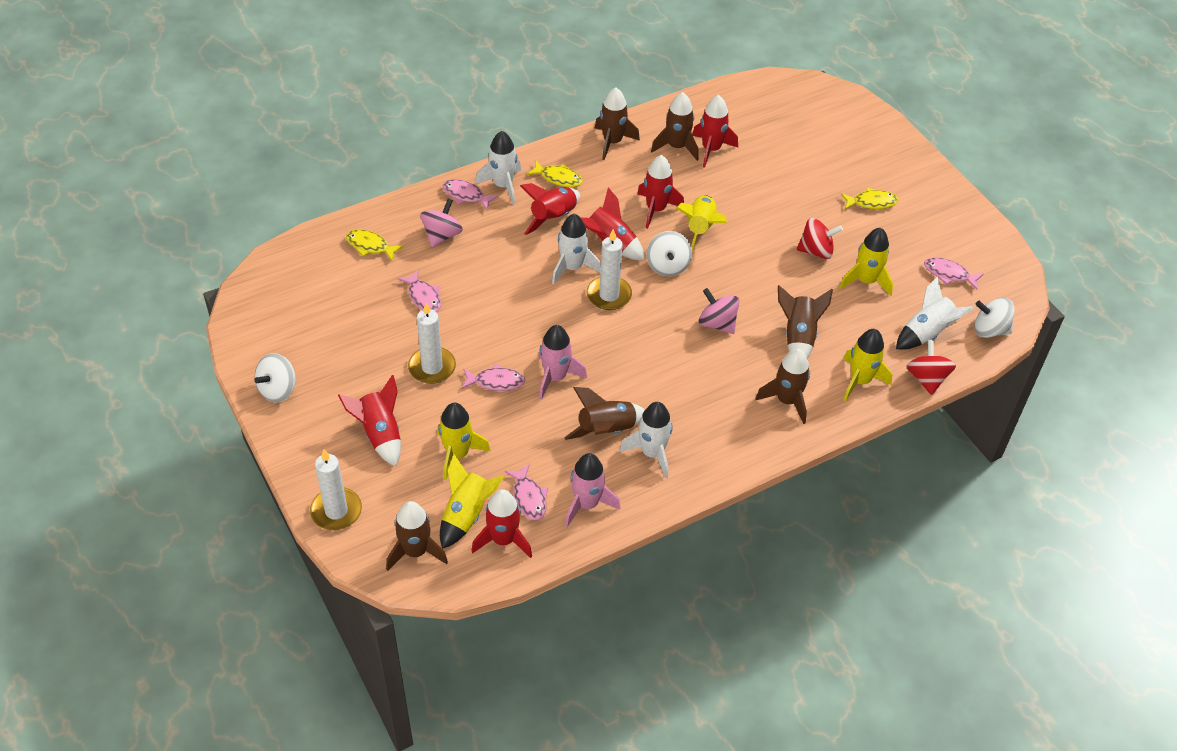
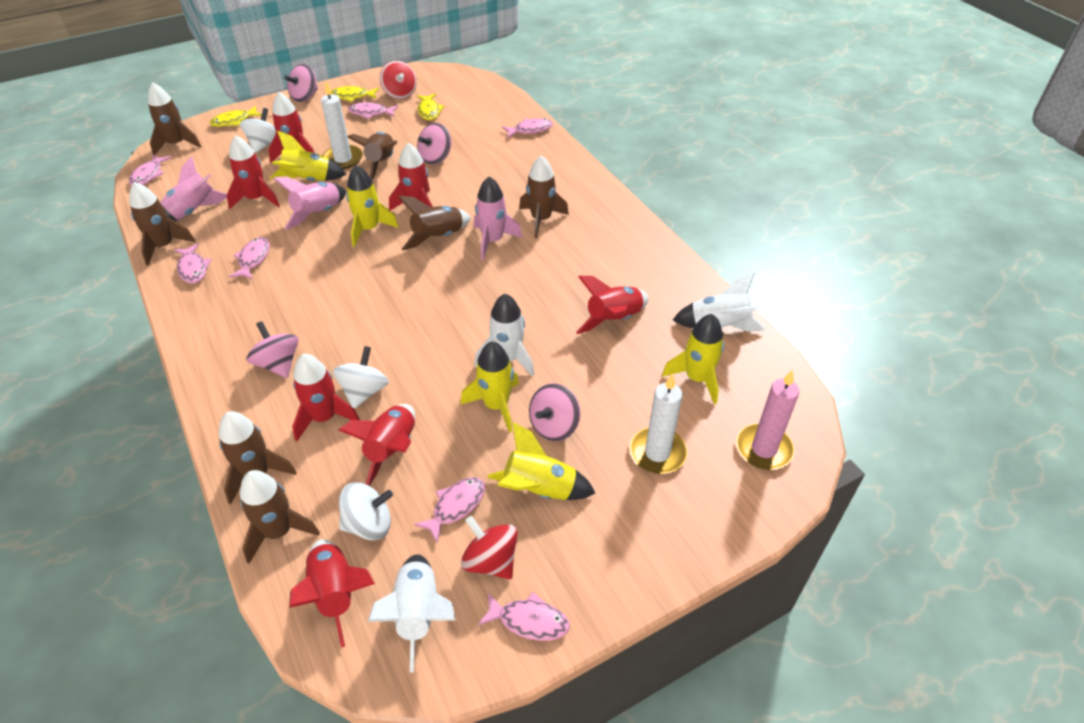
brown rocket: [386,501,448,571] [564,387,645,440] [595,88,640,160] [651,92,699,161] [755,349,810,424] [778,285,833,359] = 6 -> [129,182,195,266] [148,82,201,155] [219,411,296,504] [240,470,320,564] [347,132,398,180] [398,196,471,250] [519,156,569,238] = 7
pink candle: none = 0 -> [736,370,799,470] = 1
pink fish: [397,270,441,312] [443,179,498,210] [461,364,525,391] [505,464,548,520] [924,257,984,290] = 5 -> [129,154,172,185] [174,243,212,284] [229,237,270,280] [348,102,399,119] [414,477,485,543] [478,592,570,641] [502,118,553,138] = 7
pink rocket: [539,325,587,400] [565,453,621,527] = 2 -> [160,156,227,222] [273,177,346,230] [474,176,522,260] = 3
pink spinning top: [420,198,463,247] [699,288,740,334] = 2 -> [247,321,298,378] [284,64,318,102] [417,123,451,165] [529,383,581,441] = 4
red rocket: [338,375,401,466] [472,489,532,558] [520,183,580,235] [581,187,645,260] [637,155,684,229] [692,95,738,168] = 6 -> [226,135,280,209] [268,92,315,163] [289,539,375,648] [292,354,360,442] [339,404,415,486] [389,143,433,210] [576,276,649,334] = 7
white candle: [310,450,362,530] [408,302,456,384] [587,229,632,310] = 3 -> [321,81,363,169] [629,374,687,474] = 2
white rocket: [475,131,521,204] [552,214,601,284] [620,402,673,479] [896,276,974,350] = 4 -> [368,554,455,673] [475,294,534,377] [673,272,766,332] = 3

